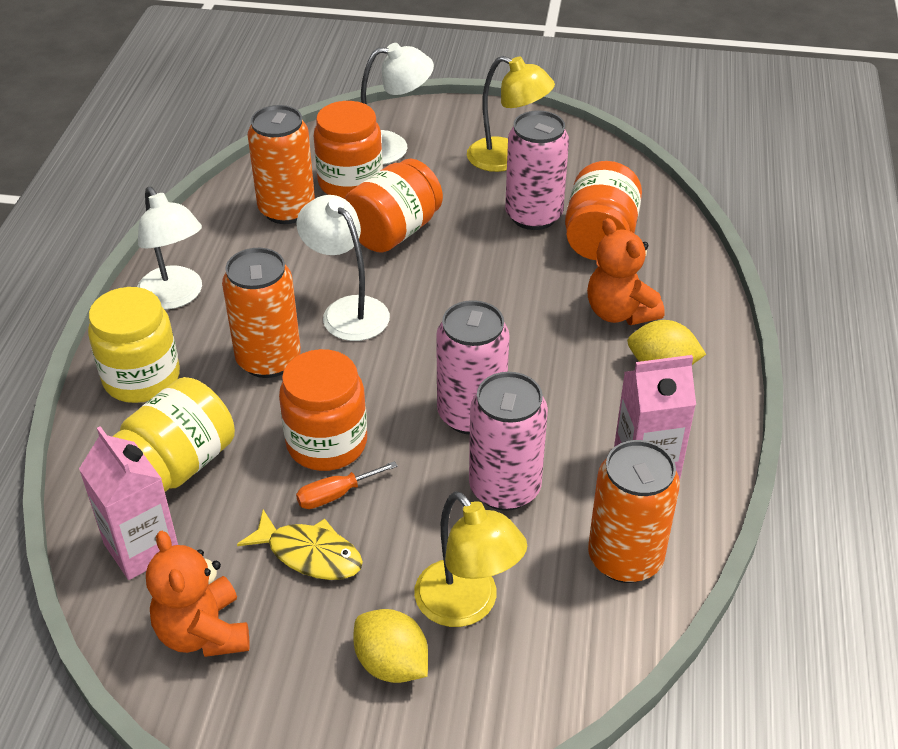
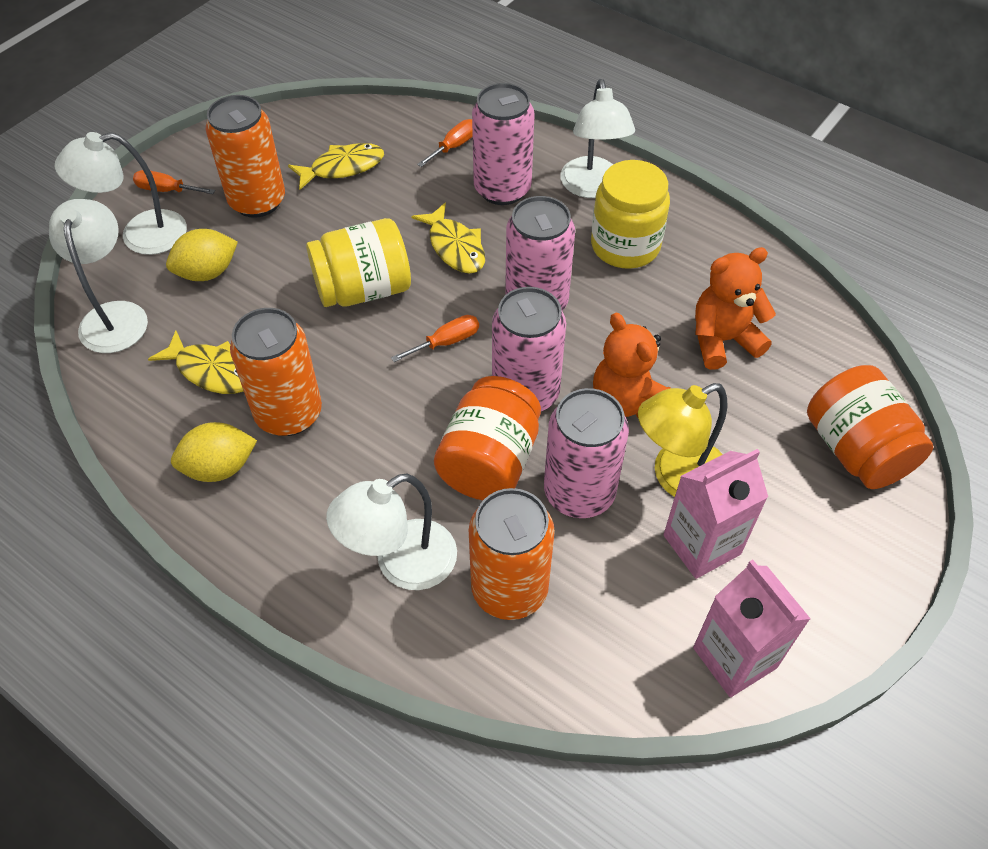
orange jar: [279,349,367,471] [314,101,383,198] [344,159,443,252] [565,161,642,260] = 4 -> [434,376,541,500] [807,365,934,489] = 2
orange screwdriver: [296,461,398,509] = 1 -> [133,170,215,194] [391,315,479,362] [417,119,473,167] = 3
pink can: [436,300,510,435] [469,372,548,511] [505,111,569,230] = 3 -> [472,83,535,205] [492,287,566,412] [505,196,575,311] [544,388,629,518] = 4
white lamp: [137,187,202,310] [297,195,390,341] [361,43,434,165] = 3 -> [49,199,148,353] [55,132,187,255] [326,473,457,590] [560,79,635,198] = 4
yellow fish: [237,510,363,580] = 1 -> [148,330,243,394] [288,143,384,190] [411,203,485,274] = 3
yellow lamp: [414,491,527,627] [467,56,555,172] = 2 -> [638,383,727,497] = 1

